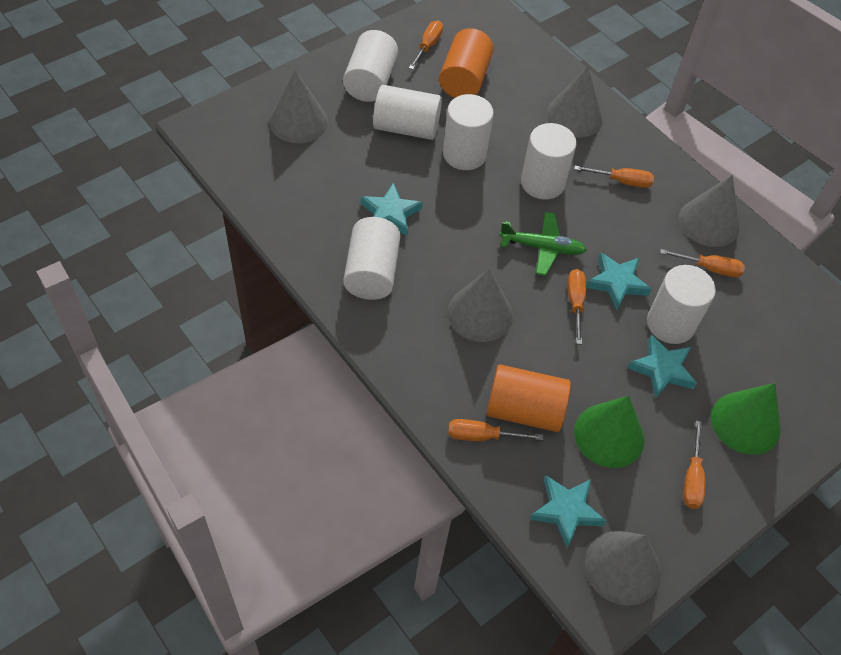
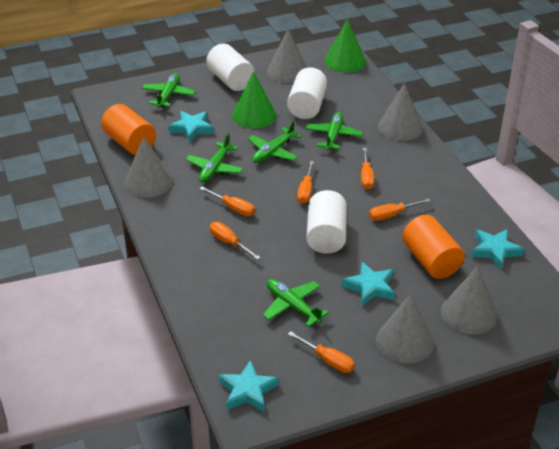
green plane: [499,212,587,276] = 1 -> [142,73,196,108] [186,133,243,182] [248,120,302,163] [263,279,329,327] [305,112,363,150] = 5
white cylinder: [343,30,398,102] [343,217,401,300] [373,85,442,140] [443,94,494,170] [521,123,577,200] [647,265,716,344] = 6 -> [206,43,255,91] [287,67,327,119] [306,190,347,254] = 3

